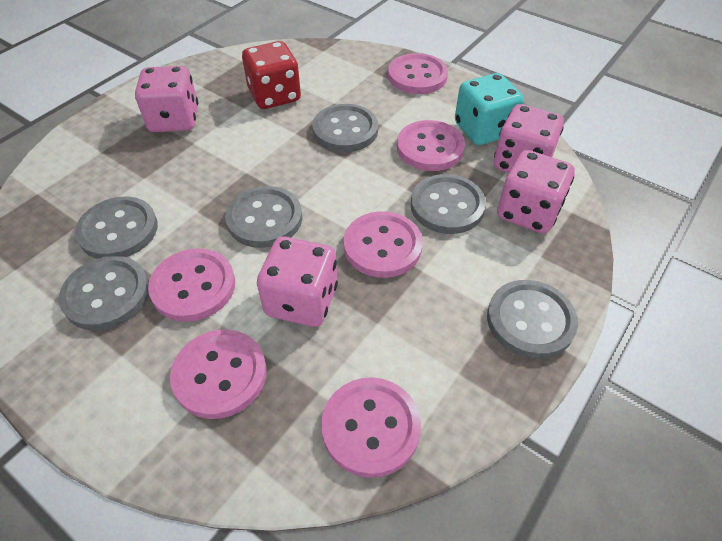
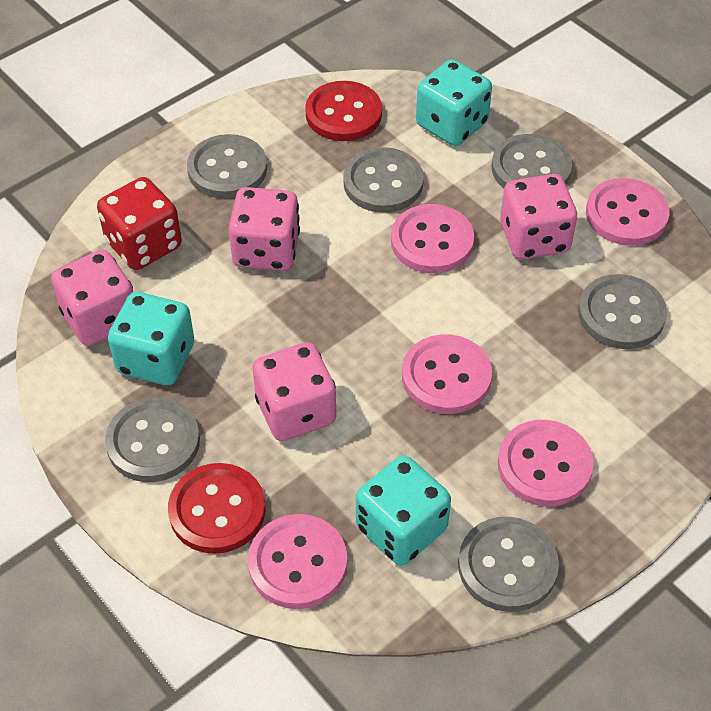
pink button: [148,248,235,322] [170,329,267,419] [321,377,421,478] [344,211,423,278] [388,53,448,94] [397,120,465,171] = 6 -> [248,514,347,609] [391,204,474,273] [402,334,492,414] [498,420,594,506] [586,178,670,246] = 5
red button: none = 0 -> [168,463,265,554] [305,81,382,141] = 2
turquoise dice: [455,73,524,145] = 1 -> [108,292,194,385] [356,455,451,565] [416,59,492,146] = 3

